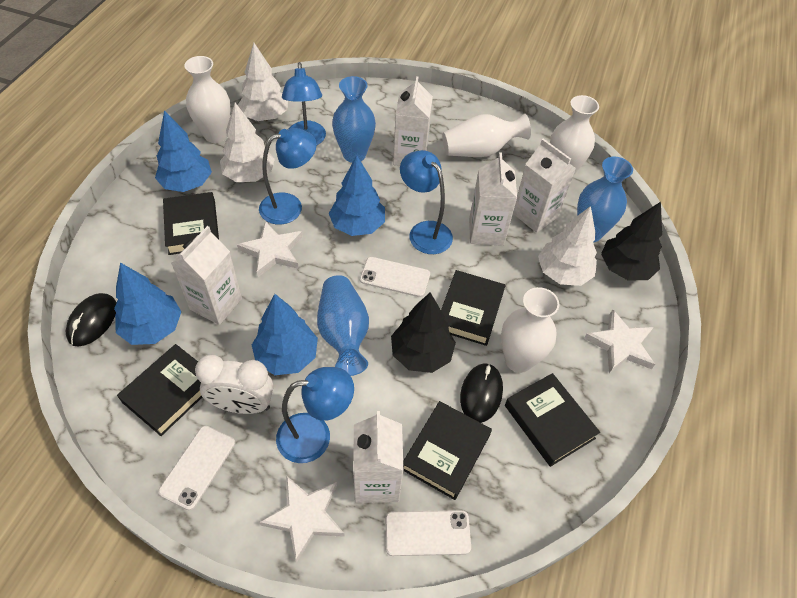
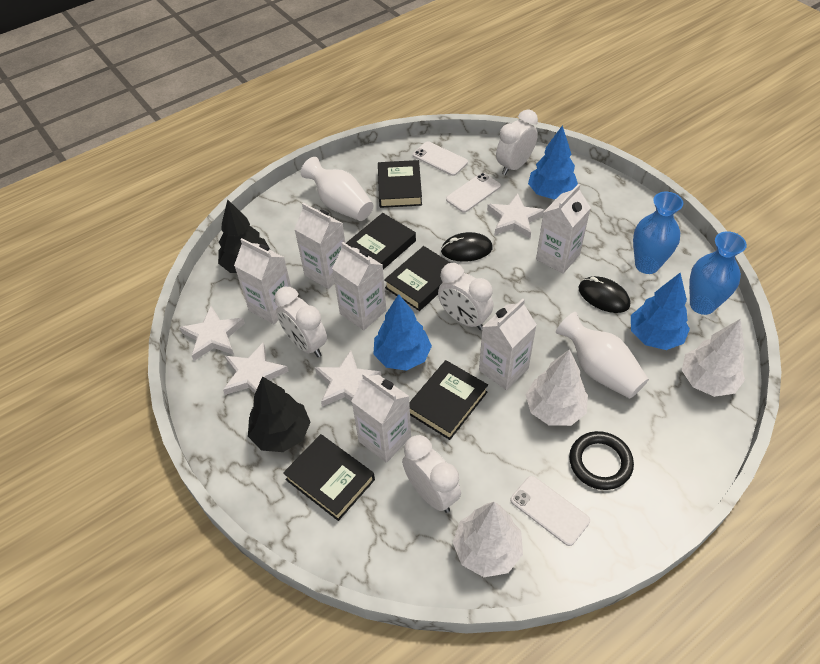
black ring: none = 0 -> [569,431,634,490] = 1
blue lamp: [259,128,317,225] [276,367,354,463] [282,62,326,145] [400,150,453,254] = 4 -> none = 0
blue tree: [114,263,181,345] [155,110,212,192] [252,294,318,375] [329,155,385,236] = 4 -> [373,294,432,371] [528,125,578,199] [631,273,690,350] = 3
blue vase: [317,275,369,376] [332,76,376,163] [577,157,633,242] = 3 -> [633,192,683,274] [689,231,747,315] = 2
white carton: [171,226,242,325] [353,411,404,503] [393,76,433,166] [469,152,517,246] [513,139,576,233] = 5 -> [234,238,291,324] [294,203,345,289] [332,242,386,330] [351,373,411,463] [479,299,537,390] [536,184,591,274] = 6
white clock: [195,355,273,414] = 1 -> [275,287,327,357] [402,435,461,513] [438,263,493,330] [496,109,538,175] = 4
white star: [237,221,303,277] [259,476,345,563] [584,309,655,373] = 3 -> [179,306,245,361] [223,342,289,395] [315,350,381,407] [487,193,545,238] = 4
white vase: [185,56,231,143] [442,114,531,157] [501,287,559,373] [550,95,599,176] = 4 -> [301,157,373,221] [556,312,649,399] = 2

